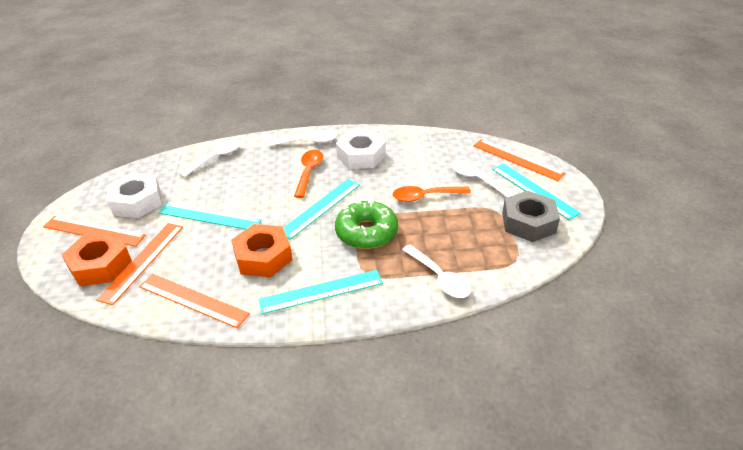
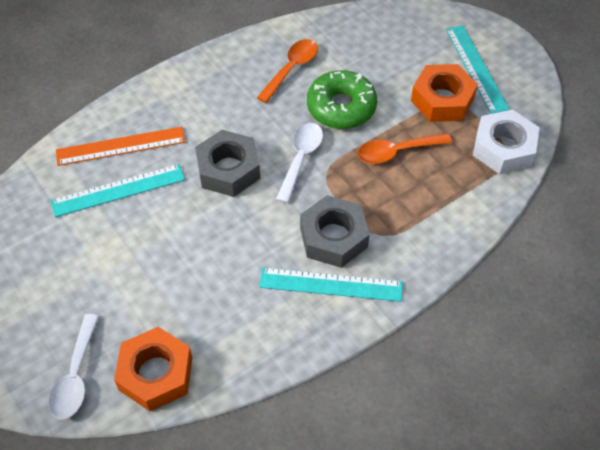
grey nut: [502,191,560,242] = 1 -> [195,130,260,197] [300,195,370,268] = 2
orange ruler: [43,216,146,247] [96,223,183,305] [139,274,250,328] [473,139,565,181] = 4 -> [56,127,185,166] = 1
turquoise ruler: [159,203,262,229] [258,270,383,314] [283,179,360,239] [492,163,581,220] = 4 -> [51,164,185,217] [259,267,403,302] [446,25,510,114] = 3
white nut: [107,173,162,218] [336,131,386,169] = 2 -> [473,109,540,174] = 1
white spoon: [179,139,241,178] [268,130,337,147] [402,245,471,298] [451,160,516,197] = 4 -> [49,314,99,420] [276,123,323,203] = 2

